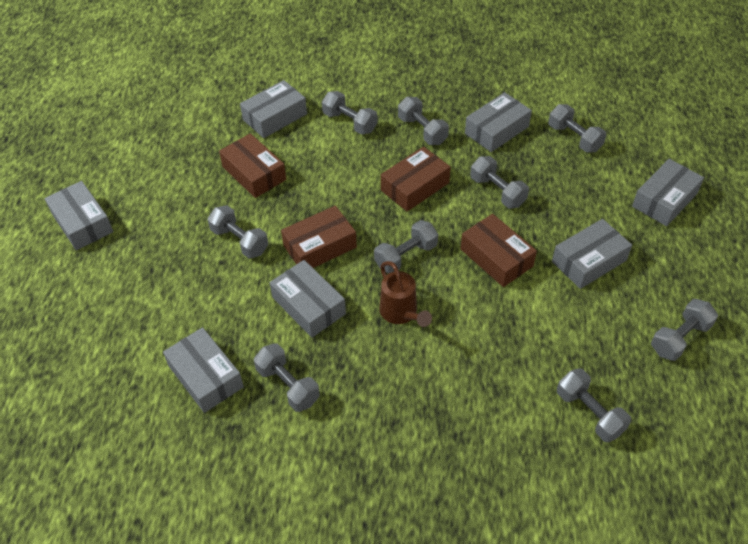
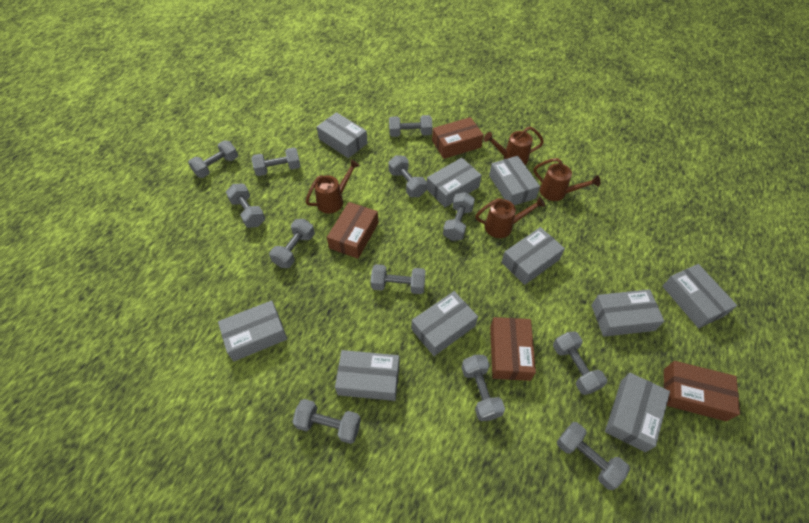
brown watering can: [379,261,432,327] = 1 -> [306,159,360,214] [475,196,545,238] [484,126,544,165] [534,158,600,201] = 4
grey box: [45,181,113,250] [163,327,244,413] [240,80,307,138] [270,260,346,338] [465,92,532,152] [552,219,632,289] [632,159,704,226] = 7 -> [218,300,287,361] [317,112,368,158] [335,350,400,401] [411,291,478,356] [427,158,482,207] [489,156,540,205] [501,227,565,285] [591,289,664,337] [605,373,670,452] [662,264,737,328] = 10
grey dumbbell: [207,205,269,258] [254,344,320,412] [322,91,377,135] [374,220,438,274] [398,97,449,145] [470,156,529,208] [548,104,607,153] [557,368,631,442] [651,299,718,361] = 9 -> [188,140,238,178] [226,184,265,228] [251,147,301,176] [269,219,315,268] [293,399,361,444] [371,264,426,294] [388,155,427,197] [389,115,432,137] [443,192,475,241] [461,355,505,421] [553,331,607,395] [557,422,630,490] = 12

